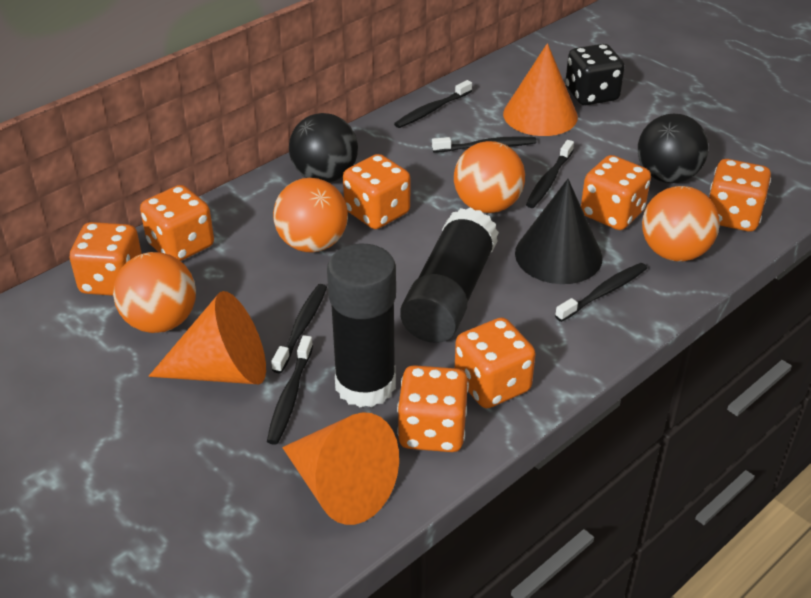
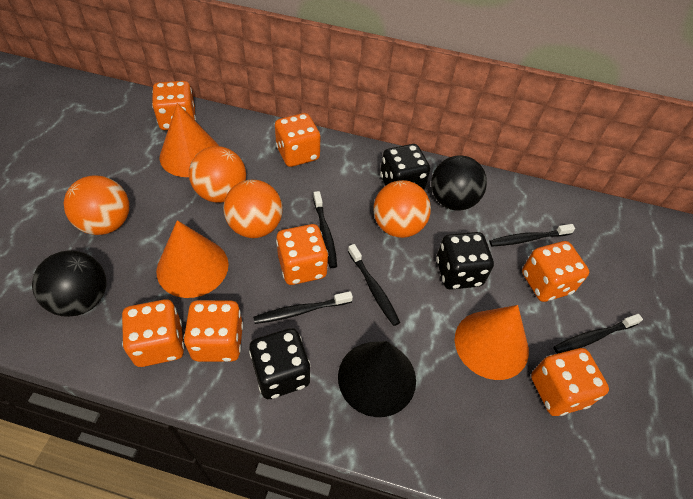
black dice: [565,44,625,105] = 1 -> [249,328,311,399] [380,144,430,190] [436,232,494,290] = 3
black glue stick: [327,244,396,407] [400,208,499,343] = 2 -> none = 0
black toothbrush: [267,335,313,445] [271,284,327,373] [394,80,472,128] [432,136,537,153] [526,140,574,208] [555,263,647,322] = 6 -> [253,291,353,324] [313,191,337,268] [348,244,400,326] [489,224,575,247] [554,314,643,354] = 5

